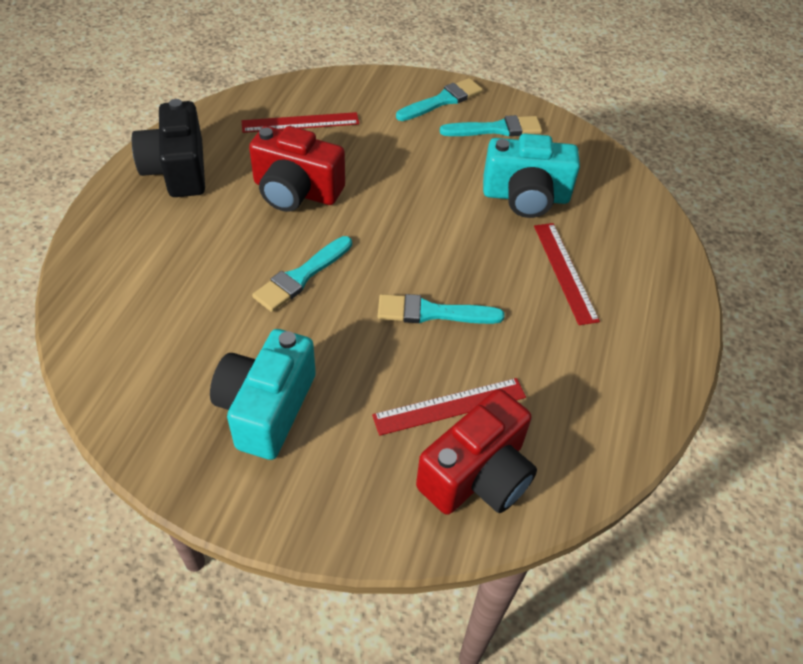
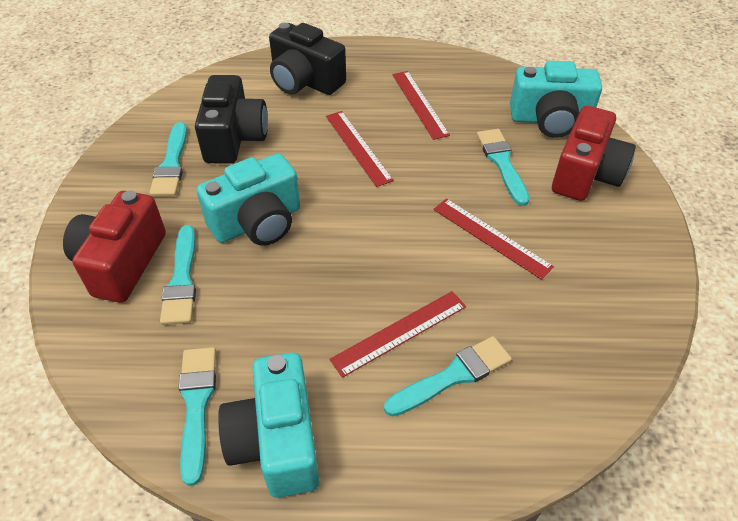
black camera: [132,99,205,197] = 1 -> [195,75,268,164] [269,23,346,95] = 2
red ruler: [242,112,359,133] [372,378,526,436] [534,223,600,325] = 3 -> [326,111,394,187] [329,291,466,378] [392,71,450,140] [433,198,554,280] = 4
turquoise brush: [252,236,352,312] [378,294,505,324] [396,78,483,121] [440,115,542,136] = 4 -> [149,122,187,196] [160,225,196,325] [178,347,216,486] [384,336,512,417] [477,129,530,206] = 5
turquoise camera: [210,329,316,460] [483,134,580,218] = 2 -> [196,154,300,246] [218,352,319,498] [510,61,602,138] = 3

